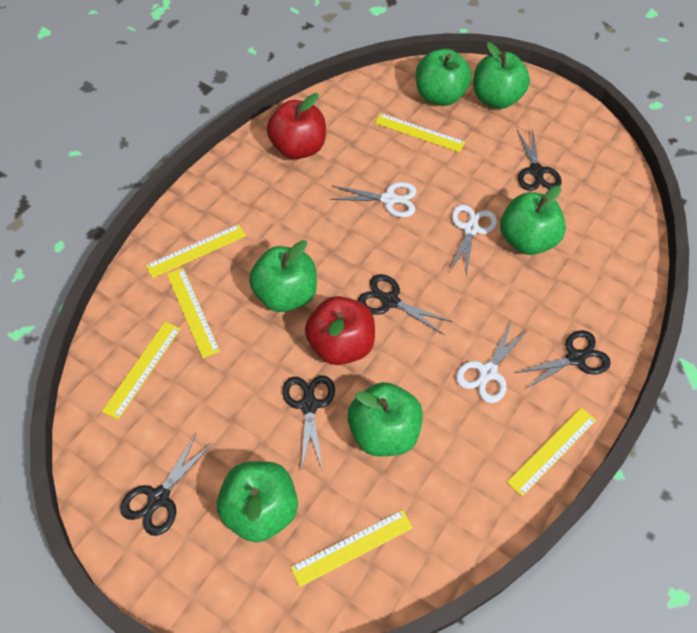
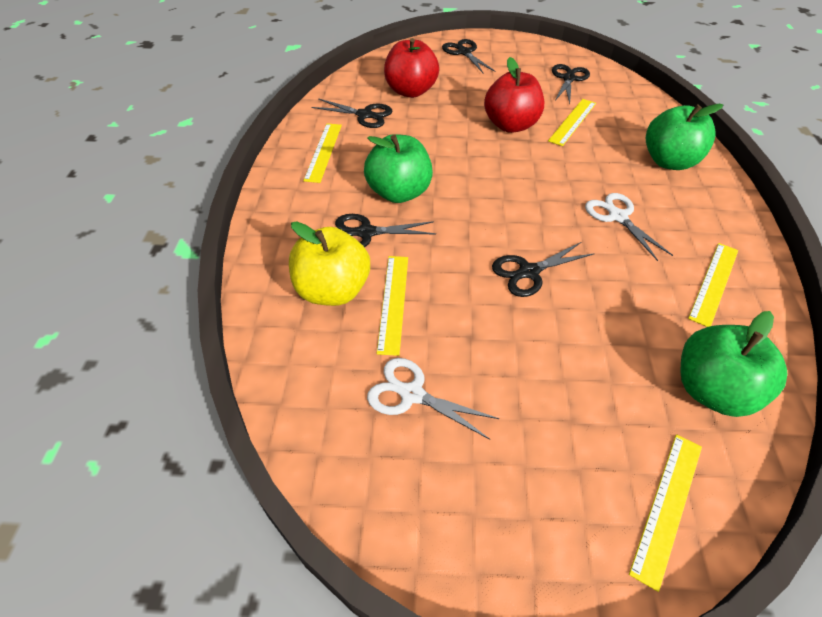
green apple: [217,461,298,542] [249,240,317,312] [347,382,423,456] [416,49,472,106] [473,42,530,109] [500,186,566,255] = 6 -> [364,134,433,203] [646,104,723,170] [681,311,788,417] = 3
white scissors: [330,182,417,218] [450,204,497,277] [456,321,529,403] = 3 -> [367,358,500,440] [585,193,673,261] = 2
yellow apple: none = 0 -> [289,221,370,306] = 1
yellow ruler: [102,322,181,419] [145,224,246,278] [167,268,220,358] [290,510,413,587] [375,113,465,152] [507,408,596,496] = 6 -> [303,123,342,183] [377,256,408,356] [548,99,596,146] [629,434,702,592] [688,243,738,327] = 5

